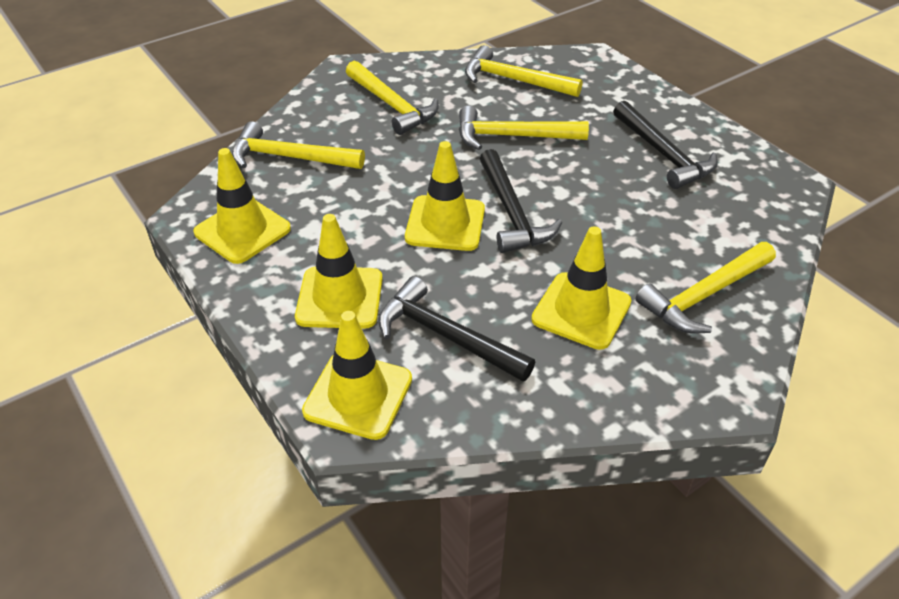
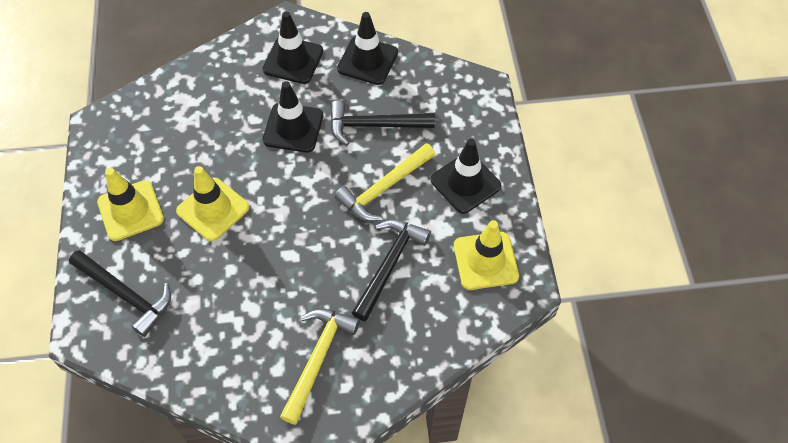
black traffic cone: none = 0 -> [262,11,323,84] [263,81,323,153] [337,12,398,85] [430,139,502,214] = 4
yellow hammer: [232,121,365,169] [346,60,439,135] [459,105,589,150] [465,45,583,97] [636,242,776,333] = 5 -> [280,309,360,425] [335,143,435,221] = 2
yellow traffic cone: [193,148,291,264] [295,214,383,329] [302,311,412,440] [405,141,485,251] [531,226,631,350] = 5 -> [97,168,164,241] [176,166,249,241] [454,220,519,290] = 3

